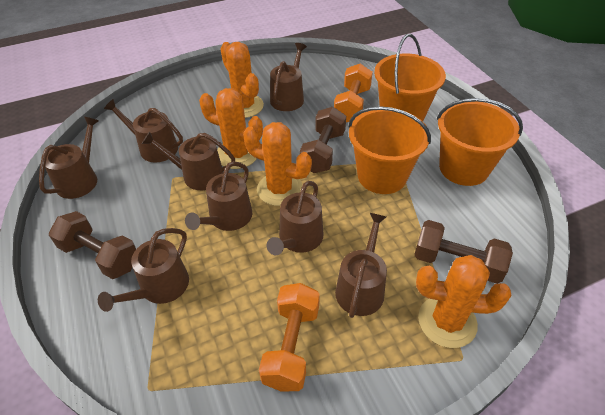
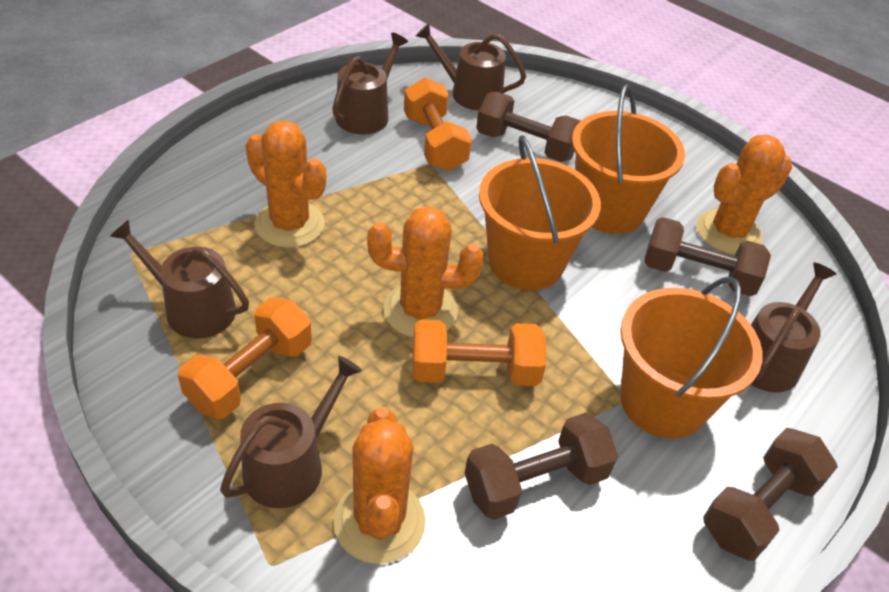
brown dumbbell: [49,211,136,279] [300,107,346,173] [414,220,513,284] = 3 -> [465,413,618,520] [476,92,581,162] [644,217,771,296] [703,428,838,561] = 4
brown watering can: [39,117,99,199] [98,228,189,312] [104,99,183,162] [142,132,235,190] [185,161,252,231] [266,181,323,255] [270,43,307,111] [335,213,387,318] = 8 -> [110,219,249,338] [220,356,362,508] [332,32,408,134] [416,23,526,111] [751,263,836,392] = 5
orange dumbbell: [259,283,320,392] [334,63,373,122] = 2 -> [178,298,312,419] [404,77,472,171] [412,319,546,386] = 3

